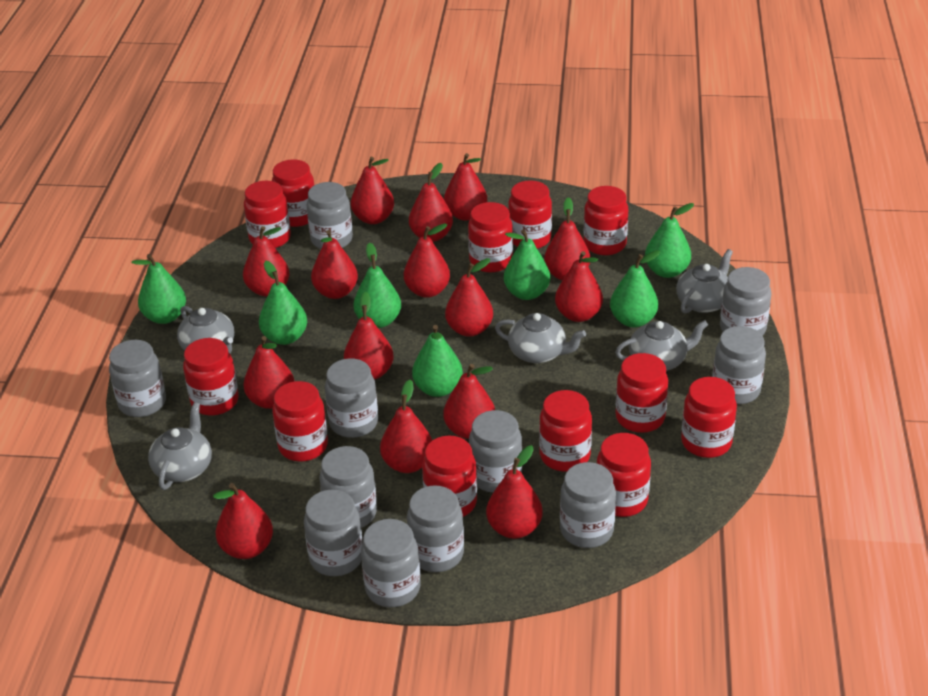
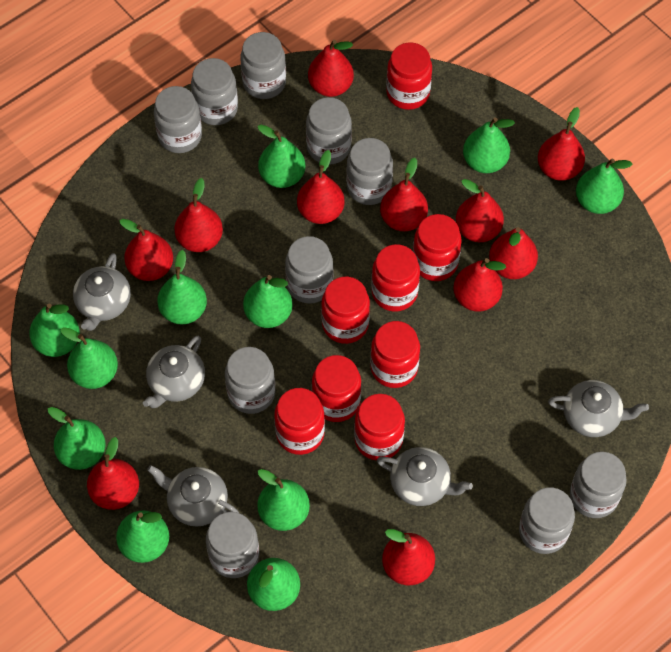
green pear: [132,254,186,324] [259,261,307,345] [353,242,401,328] [412,325,463,397] [504,229,550,300] [610,250,660,327] [645,203,694,278] = 7 -> [29,303,80,357] [48,407,105,470] [60,327,118,389] [116,510,169,563] [157,250,207,324] [243,275,293,328] [247,558,300,611] [257,469,310,531] [258,125,305,188] [463,117,515,173] [576,158,633,214] = 11
grey jar: [109,340,166,417] [304,490,363,576] [306,182,353,249] [319,446,377,528] [325,358,378,438] [361,519,421,607] [407,485,464,572] [469,410,522,493] [560,462,616,548] [712,326,766,404] [720,267,771,336] = 11 -> [154,86,202,153] [191,58,238,125] [206,512,259,578] [225,347,275,414] [240,32,286,99] [285,236,333,304] [306,97,352,164] [346,138,393,205] [519,487,575,554] [570,452,627,518] = 10
red jar: [183,338,239,415] [244,181,291,248] [272,159,314,227] [272,381,328,462] [422,436,477,517] [468,202,513,273] [508,180,552,249] [539,390,592,471] [584,186,628,255] [597,433,651,517] [615,353,668,433] [681,377,737,458] = 12 -> [274,388,325,455] [312,355,361,422] [321,277,370,344] [354,394,405,460] [370,321,420,388] [371,244,420,312] [386,42,432,110] [413,214,462,281] = 8
red pear: [213,483,273,559] [243,226,289,296] [243,336,294,409] [311,230,358,299] [344,292,394,380] [351,157,394,224] [380,380,432,473] [404,223,450,298] [409,163,453,242] [443,364,495,439] [444,153,487,221] [445,258,493,337] [486,445,543,539] [544,197,590,280] [555,251,603,322] = 15 -> [87,437,139,510] [119,219,173,281] [174,178,223,252] [297,150,345,224] [308,40,354,97] [380,158,428,231] [382,529,435,585] [453,258,506,311] [456,179,504,242] [489,227,538,279] [538,107,585,181] = 11

